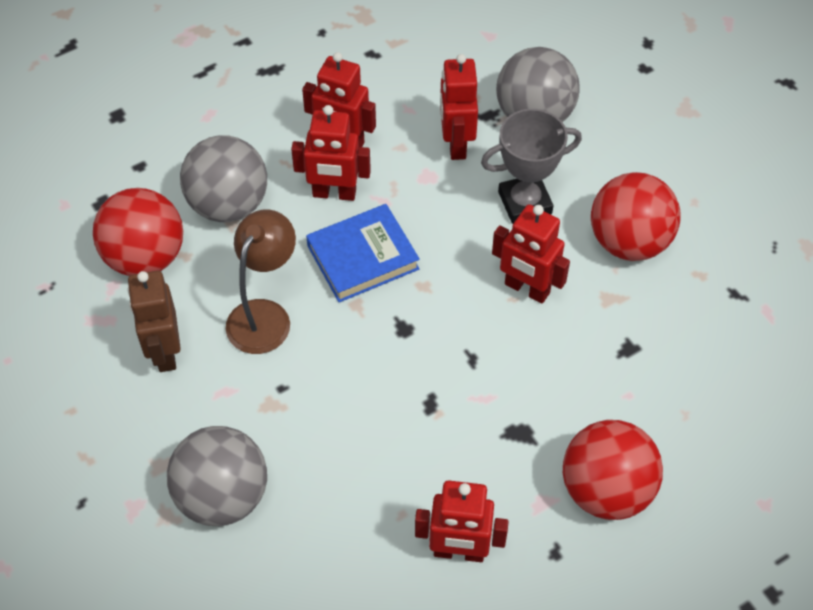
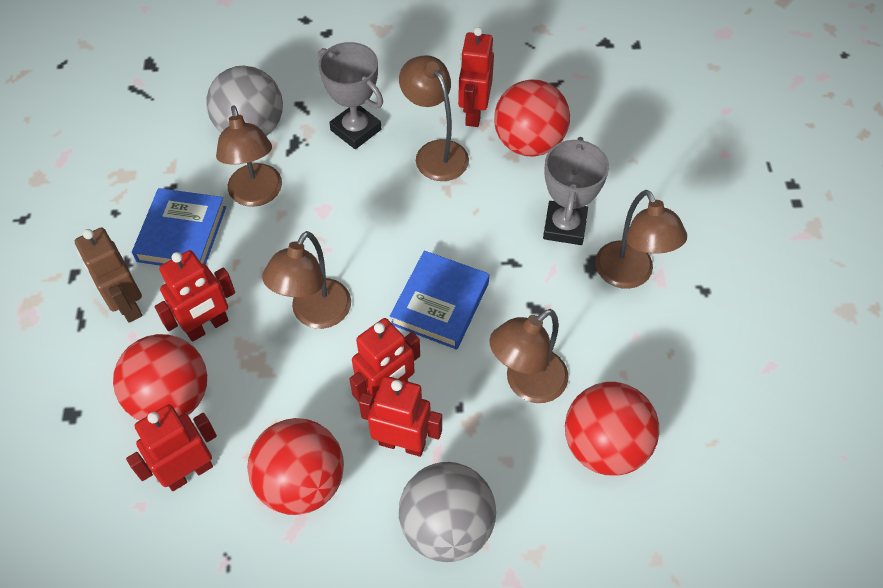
blue book: [306,204,420,303] = 1 -> [132,188,226,266] [390,251,489,350] = 2
brown lamp: [226,210,296,354] = 1 -> [216,105,282,207] [262,231,351,329] [399,55,469,181] [490,309,569,403] [595,190,687,289] = 5
grey ball: [167,426,267,526] [180,135,267,222] [496,47,580,122] = 3 -> [206,66,283,136] [399,462,496,562] = 2
grey trophy: [481,109,582,224] = 1 -> [318,42,383,149] [543,137,609,245] = 2
red ball: [93,188,183,276] [563,420,663,520] [591,172,681,261] = 3 -> [113,334,207,421] [247,418,344,515] [494,79,570,156] [565,382,659,476] = 4

